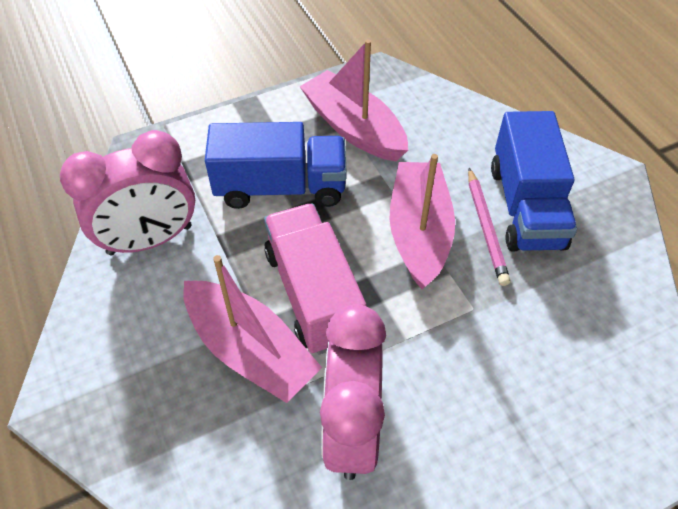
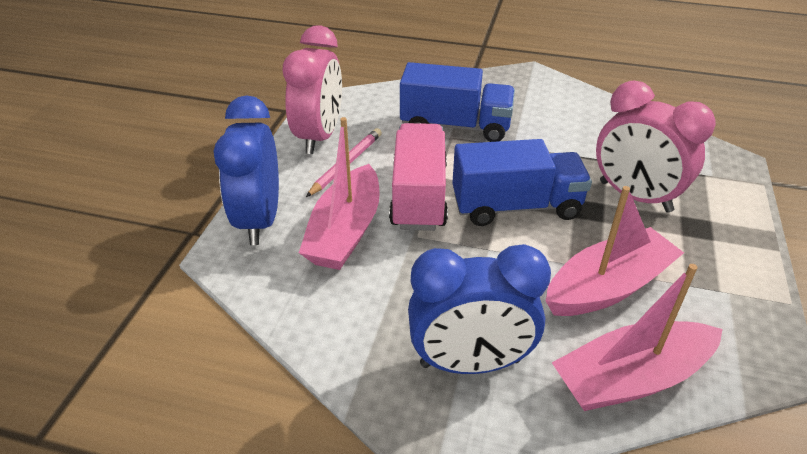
blue clock: none = 0 -> [213,95,279,245] [408,244,551,374] = 2

